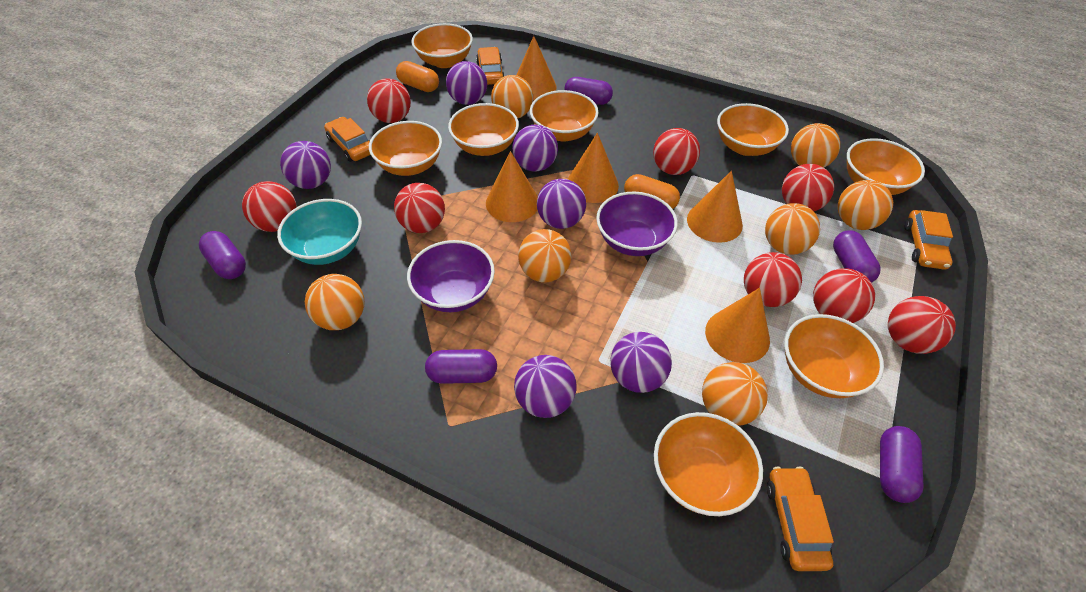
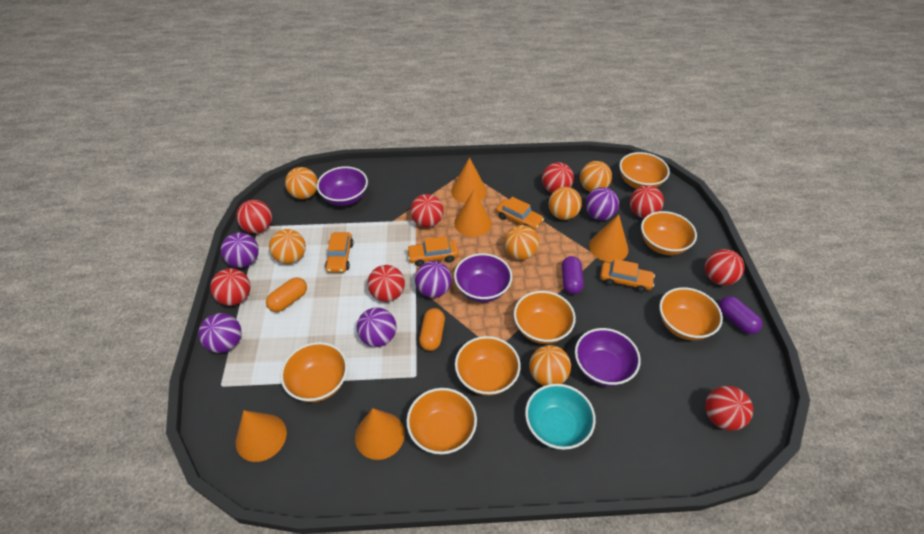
orange ball: [305,274,364,330] [491,75,533,119] [518,229,572,282] [702,362,768,426] [765,203,820,255] [791,123,840,167] [838,180,893,230] = 7 -> [269,229,306,264] [285,167,318,199] [504,225,539,260] [529,345,571,386] [549,187,582,220] [580,161,612,192] = 6
orange bowl: [369,121,442,176] [411,23,473,68] [448,103,519,156] [530,90,599,142] [654,412,763,516] [717,103,789,156] [784,314,884,398] [847,138,925,195] = 8 -> [280,342,348,402] [406,388,477,455] [455,336,521,396] [514,291,576,344] [619,152,670,189] [641,211,697,255] [659,287,723,340] = 7
purple ball: [280,141,331,189] [446,61,487,105] [512,125,558,172] [514,355,577,418] [537,179,586,229] [610,332,672,393] = 6 -> [198,313,241,353] [221,233,259,268] [357,307,396,347] [415,261,452,298] [585,187,619,220] = 5
purple bowl: [407,240,495,312] [596,191,678,256] = 2 -> [317,166,368,206] [454,253,512,302] [575,328,641,386] = 3
purple capsule: [199,231,246,279] [425,349,497,384] [564,77,613,105] [833,230,880,283] [880,426,924,503] = 5 -> [562,256,584,294] [719,296,762,334] = 2

